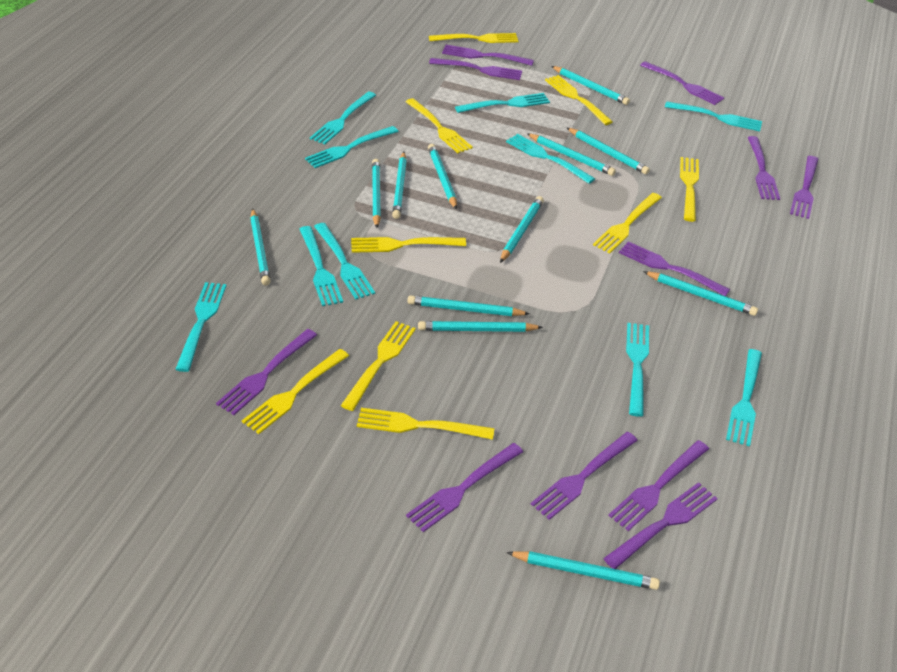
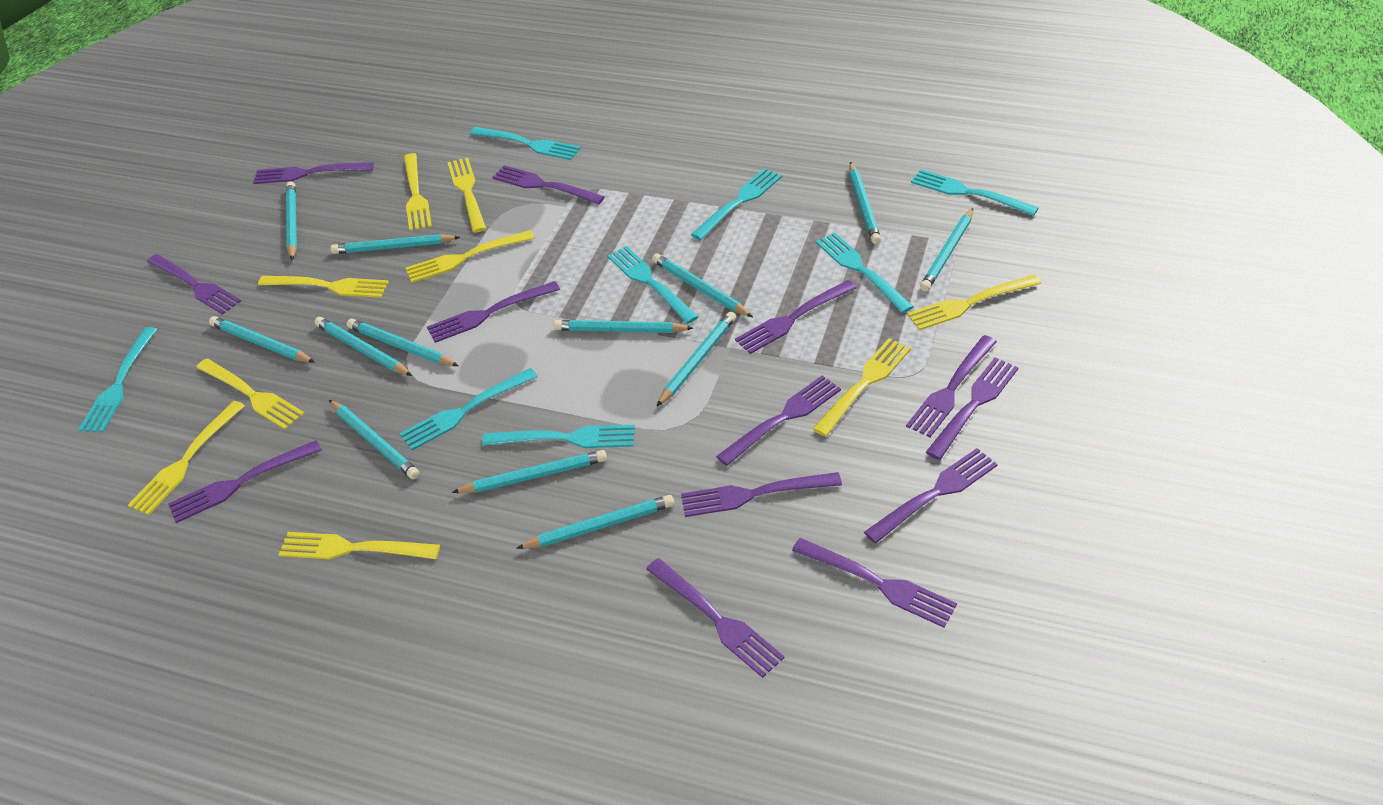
purple fork: [216,329,317,415] [406,443,523,532] [429,58,522,80] [442,45,534,66] [531,432,638,520] [603,482,718,569] [608,440,709,531] [619,241,730,296] [640,61,724,105] [748,136,780,200] [790,156,818,219] = 11 -> [147,254,241,315] [168,440,322,523] [253,162,374,184] [427,281,560,343] [492,165,605,205] [646,558,785,678] [681,472,842,517] [716,375,841,466] [735,280,857,354] [792,538,957,628] [864,448,998,543] [906,335,997,437] [926,357,1019,460] = 13
turquoise fork: [175,282,226,372] [300,226,343,306] [305,126,399,168] [310,92,376,145] [314,223,375,299] [455,93,550,113] [506,134,595,184] [626,323,649,417] [665,101,762,131] [726,349,762,446] = 10 -> [78,327,157,432] [399,368,538,450] [470,127,581,160] [482,425,635,448] [607,246,698,324] [691,168,782,240] [816,232,914,313] [911,169,1039,216] = 8
turquoise pencil: [250,208,271,286] [372,159,381,228] [392,152,407,219] [407,295,530,316] [418,321,543,332] [428,144,457,210] [500,196,544,263] [506,551,660,590] [527,133,616,176] [551,66,630,105] [567,128,650,174] [643,271,758,316] = 12 -> [209,316,315,363] [286,181,297,260] [314,317,412,376] [329,400,420,479] [331,234,460,254] [347,319,459,366] [452,450,607,493] [516,495,674,549] [553,320,693,333] [652,253,753,317] [656,311,736,407] [849,162,881,244] [920,208,973,291] = 13

